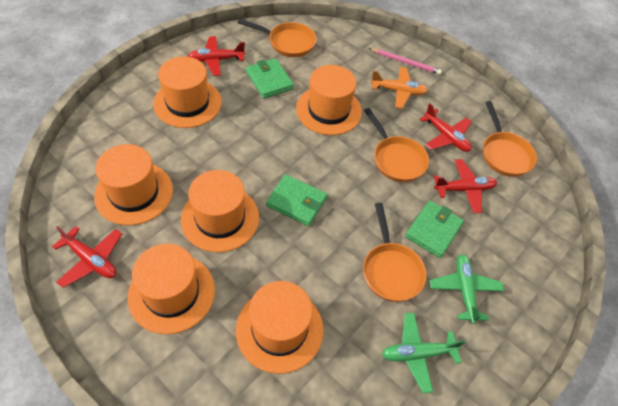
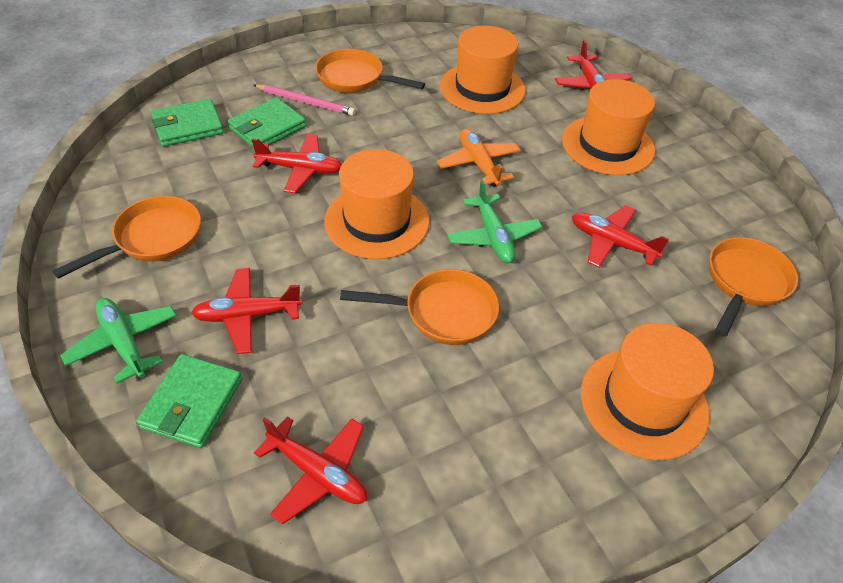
orange hat: [94,144,173,225] [128,244,215,334] [153,56,222,128] [181,170,259,252] [236,281,323,374] [296,65,362,135] = 6 -> [324,149,429,259] [440,25,526,114] [562,79,655,175] [581,323,714,460] = 4
red plane: [52,226,122,288] [188,36,245,76] [419,103,472,152] [434,159,497,214] = 4 -> [191,268,302,354] [252,134,342,193] [254,416,367,525] [555,40,631,90] [572,205,669,268] = 5

